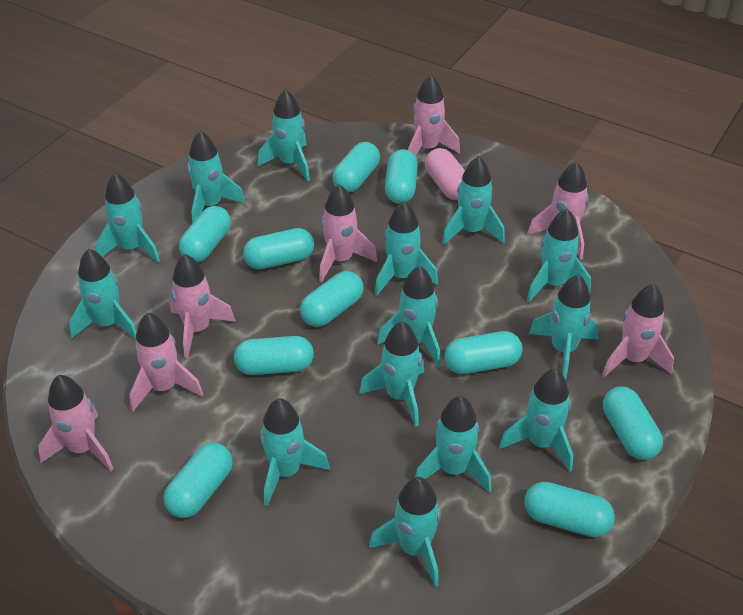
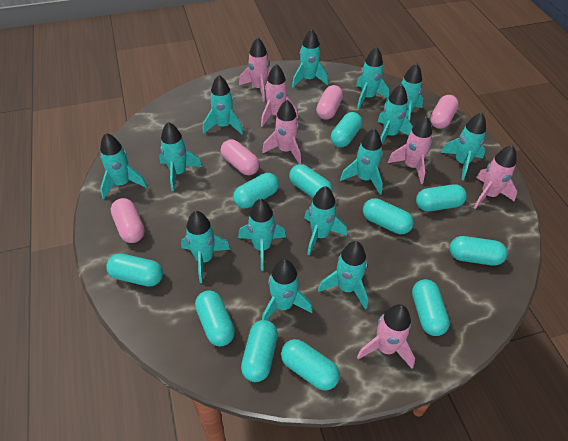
pink capsule: [425,148,465,200] = 1 -> [111,198,145,243] [221,139,260,175] [316,85,343,120] [430,95,459,129] = 4
pink rocket: [38,375,114,471] [130,313,203,411] [170,254,236,359] [319,185,377,282] [408,75,460,155] [527,161,589,260] [602,284,674,377] = 7 -> [239,38,271,102] [261,64,298,127] [262,100,301,164] [357,304,415,369] [388,116,432,184] [474,145,517,209] = 6
turquoise capsule: [164,443,233,518] [179,206,231,262] [234,336,314,375] [243,228,314,269] [300,271,363,327] [332,142,380,193] [385,149,418,204] [444,331,523,374] [524,482,615,537] [603,386,663,460] = 10 -> [106,253,163,287] [195,290,235,347] [233,173,279,208] [241,320,278,382] [281,339,340,391] [289,164,333,198] [331,112,362,148] [363,198,414,234] [412,279,450,336] [416,184,467,211] [449,236,508,266] = 11

